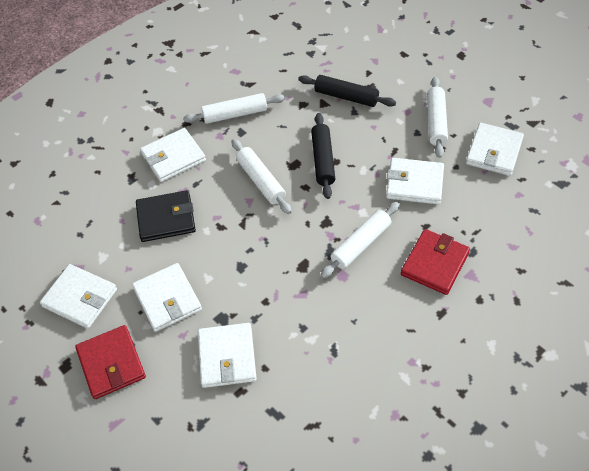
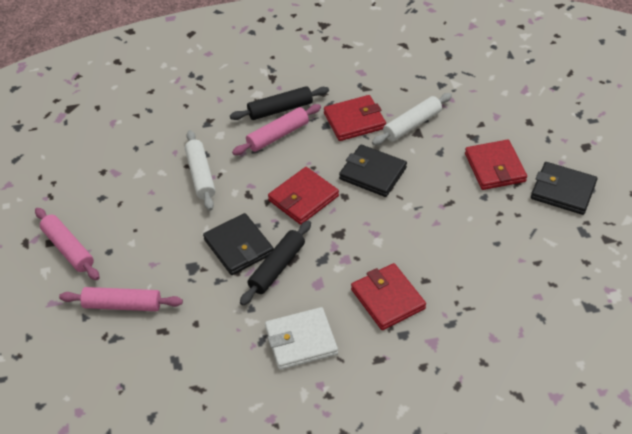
black wallet: [136,190,196,242] = 1 -> [203,213,274,275] [339,144,407,197] [531,162,597,215] = 3
pink rolling pin: none = 0 -> [35,208,100,280] [59,287,183,311] [232,104,321,155] = 3
red wallet: [75,325,146,399] [401,229,470,295] = 2 -> [268,167,339,225] [324,95,386,141] [351,263,426,330] [465,140,527,190] = 4
white rolling pin: [183,93,285,124] [232,139,292,214] [320,202,400,279] [427,77,448,158] = 4 -> [185,130,215,211] [372,93,452,145] = 2
white wallet: [40,264,117,328] [132,263,202,332] [140,128,206,182] [198,323,257,388] [386,158,444,204] [466,123,524,176] = 6 -> [265,307,338,370] = 1

